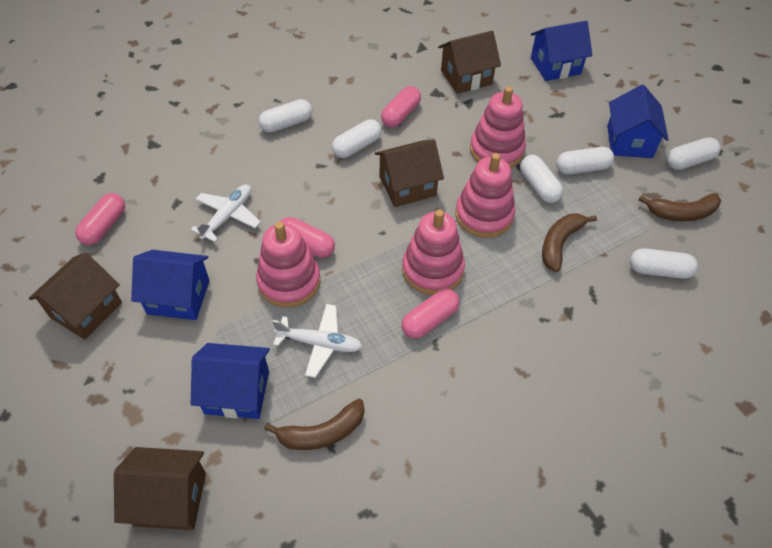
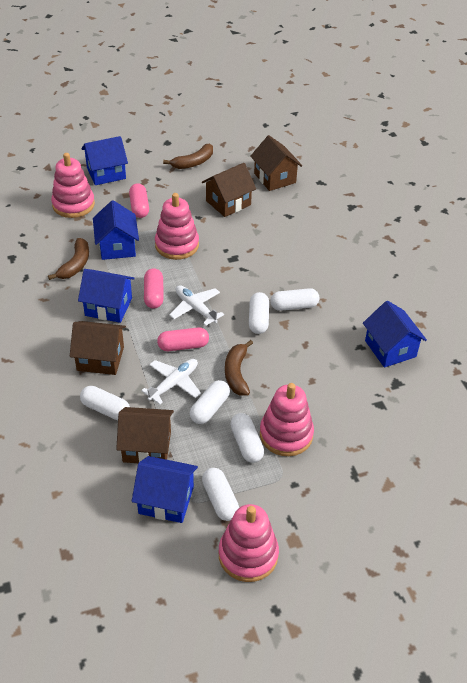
blue house: [131,250,210,320] [191,343,270,419] [531,21,592,81] [607,85,669,158] = 4 -> [78,269,135,323] [82,136,128,185] [93,200,139,260] [132,456,198,523] [363,301,427,367] = 5
pink capsule: [75,193,125,245] [280,217,335,258] [381,86,421,128] [402,289,460,339] = 4 -> [129,183,149,218] [144,268,164,309] [157,328,209,351] = 3

